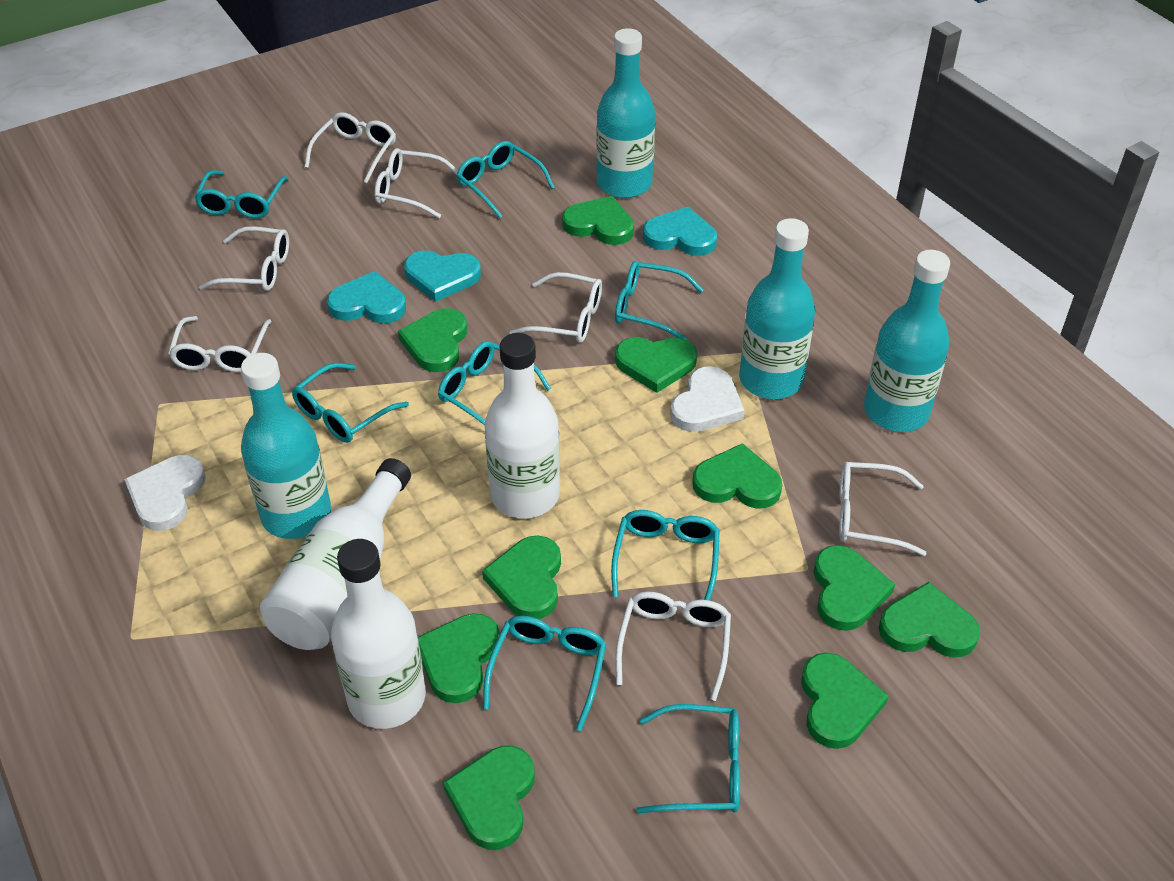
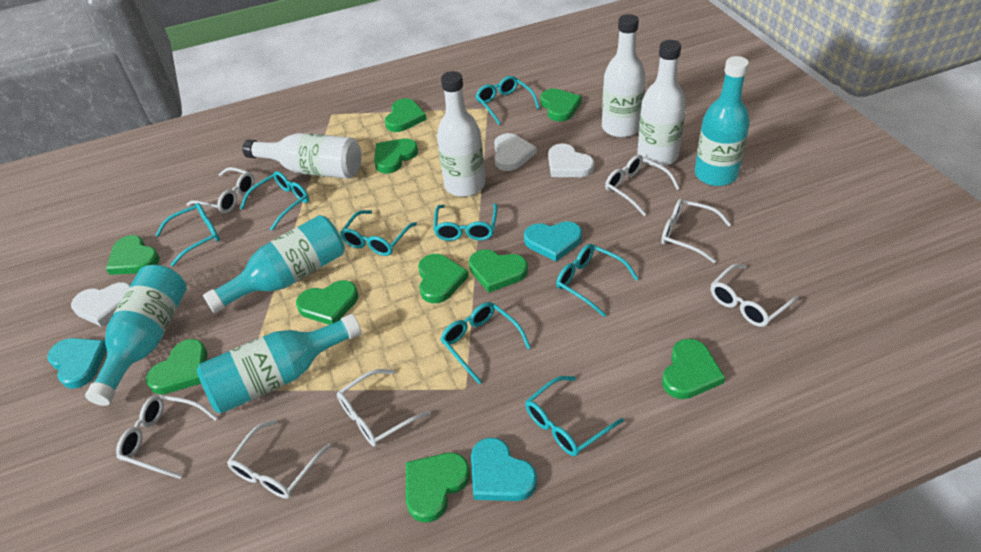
white bottle: [260,458,411,650] [331,539,426,729] [485,333,560,518] = 3 -> [242,133,362,179] [437,71,485,197] [602,14,646,138] [637,40,686,166] = 4
white heart: [124,455,206,531] [670,366,745,432] = 2 -> [71,282,130,327] [494,133,537,171] [548,143,595,177] = 3

